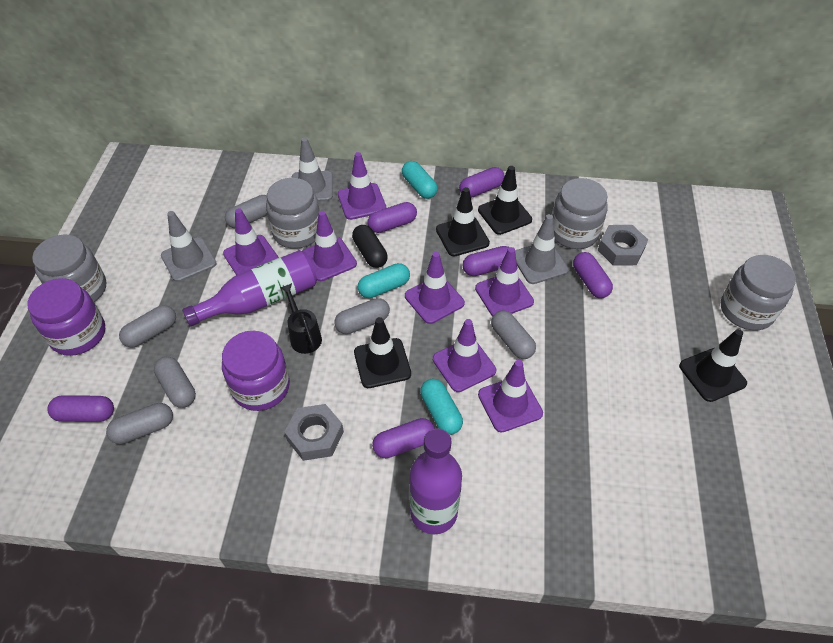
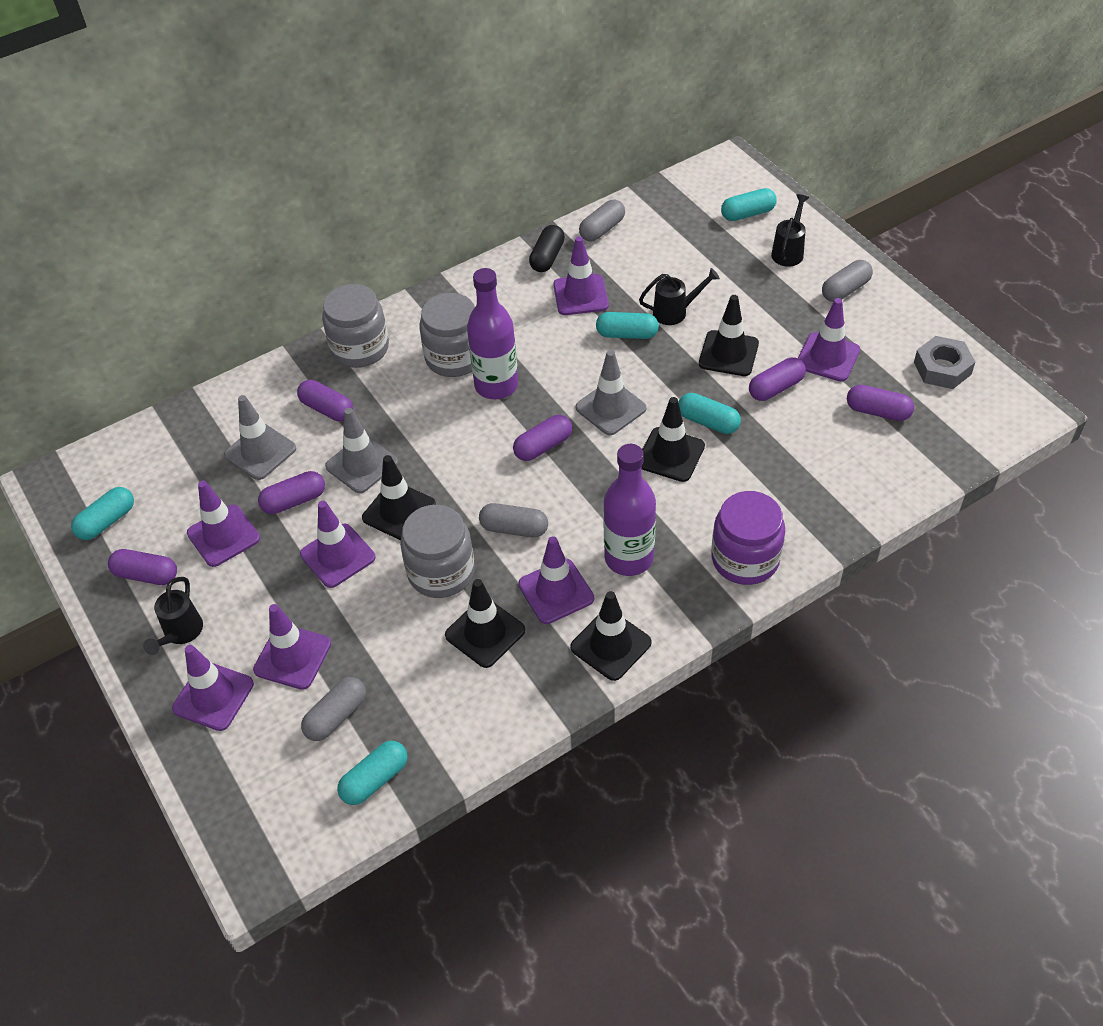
black traffic cone: [354,317,411,388] [436,187,490,256] [478,166,532,235] [679,329,747,402] = 4 -> [362,455,436,540] [445,579,525,668] [570,591,652,681] [641,397,705,482] [699,295,759,376] = 5
black watering can: [280,283,322,354] = 1 -> [143,577,203,655] [639,268,720,325] [771,194,809,267] = 3
grey capsule: [106,403,173,444] [119,305,176,348] [154,357,196,408] [225,195,267,228] [334,298,390,334] [491,310,536,359] = 6 -> [301,677,366,741] [479,503,548,538] [579,200,625,242] [822,260,873,302] = 4
grey jar: [32,234,106,302] [266,178,320,249] [552,178,608,249] [721,255,796,330] = 4 -> [322,284,389,368] [400,505,475,598] [419,293,475,377] = 3
grey nut: [284,404,344,461] [598,225,648,266] = 2 -> [914,336,975,389] = 1
purple jar: [28,278,105,356] [222,331,290,411] = 2 -> [711,491,785,585] = 1
turquoise capsule: [358,263,410,298] [402,161,438,199] [420,379,463,435] = 3 -> [71,487,134,540] [337,740,407,805] [596,312,659,339] [678,393,741,434] [721,188,777,221] = 5

